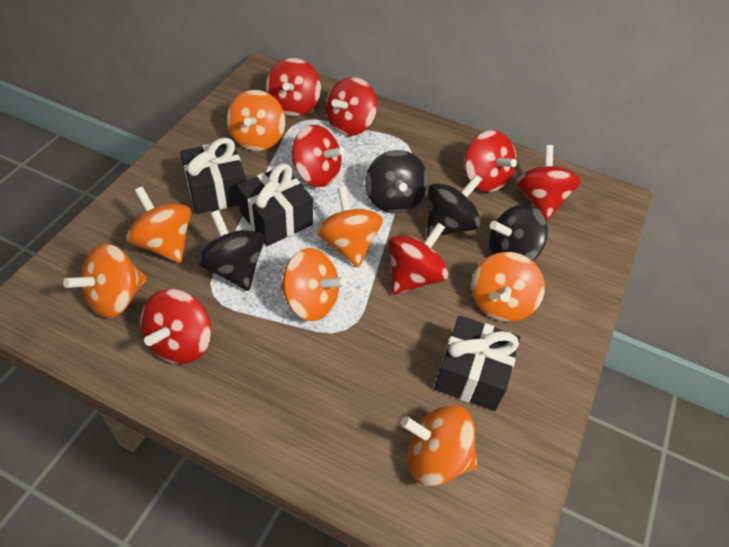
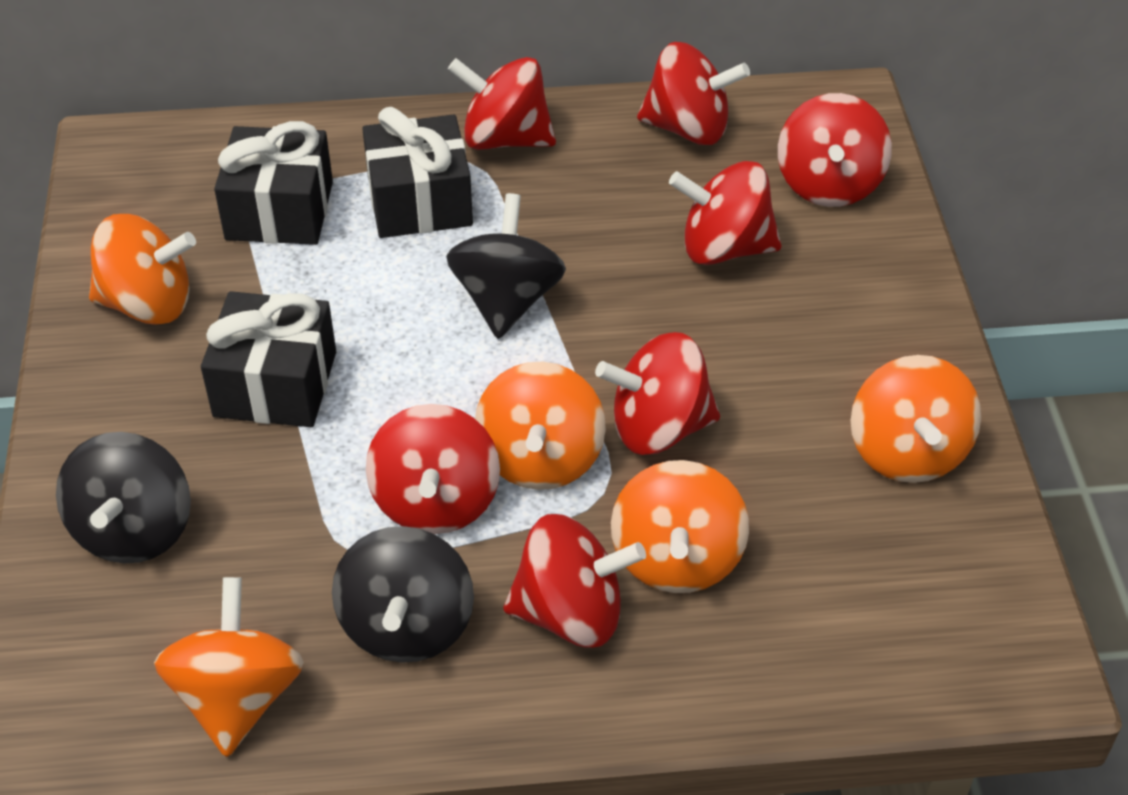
black spinning top: [197,210,264,291] [365,150,428,214] [427,175,482,237] [489,204,548,261] = 4 -> [56,432,191,563] [332,526,474,663] [446,193,566,339] = 3
orange spinning top: [63,243,147,318] [126,187,191,263] [227,90,285,151] [280,248,347,321] [316,186,383,268] [401,405,477,486] [471,252,545,322] = 7 -> [89,214,196,325] [154,577,304,757] [475,362,606,490] [611,460,749,593] [851,355,981,483] = 5

